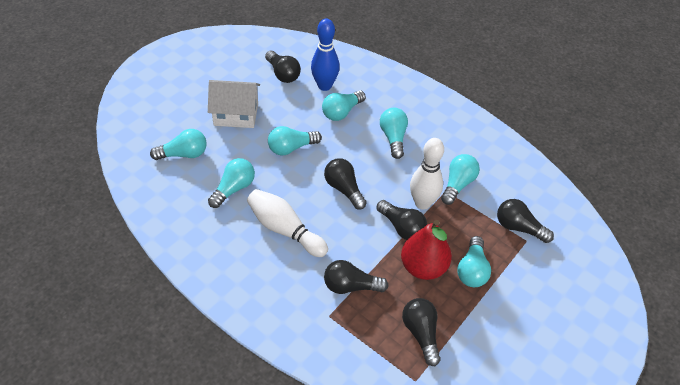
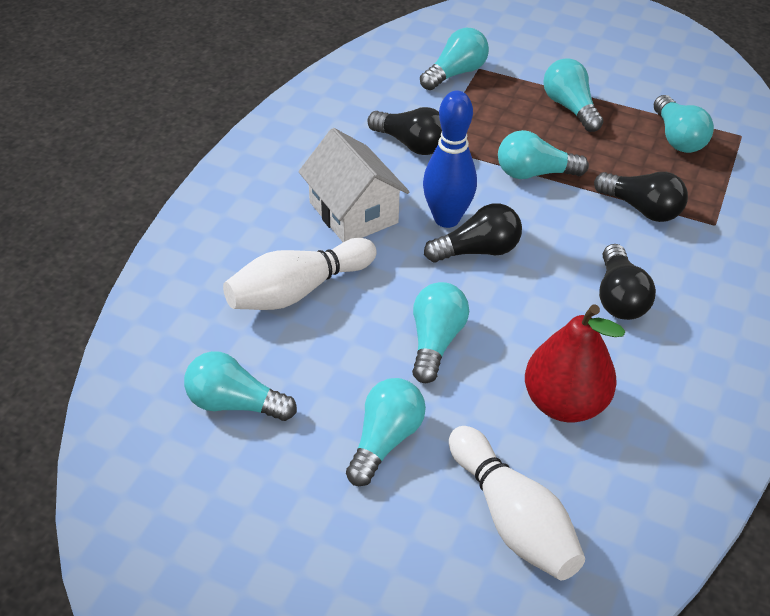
black light bulb: [265,51,301,83] [324,158,367,210] [324,260,388,294] [376,200,427,240] [402,298,441,366] [497,199,554,243] = 6 -> [367,107,442,155] [424,203,522,262] [594,172,688,222] [599,244,656,320] = 4

